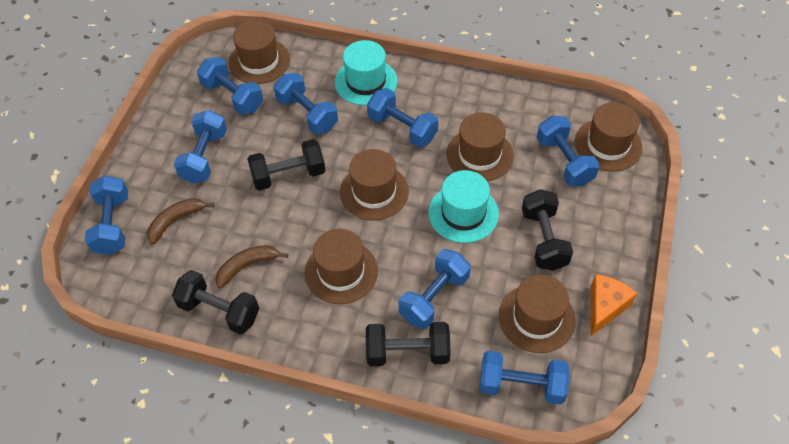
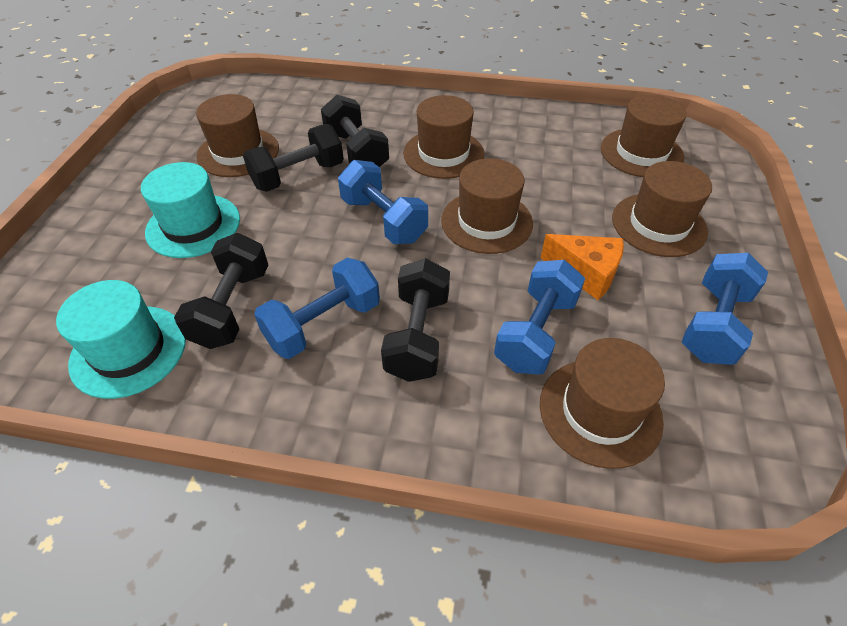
blue dumbbell: [85,176,128,255] [174,110,227,184] [197,57,263,115] [274,72,338,134] [367,88,438,148] [399,249,471,329] [479,351,570,405] [537,116,600,186] = 8 -> [254,258,380,359] [338,160,428,244] [494,260,585,375] [682,253,768,365] = 4
brown banana: [147,198,214,244] [215,245,288,288] = 2 -> none = 0

